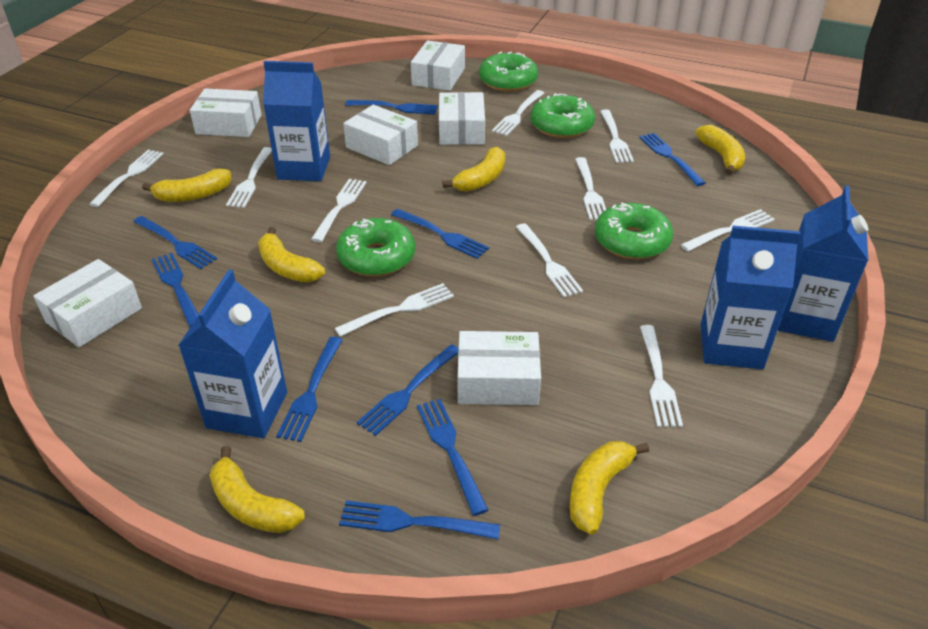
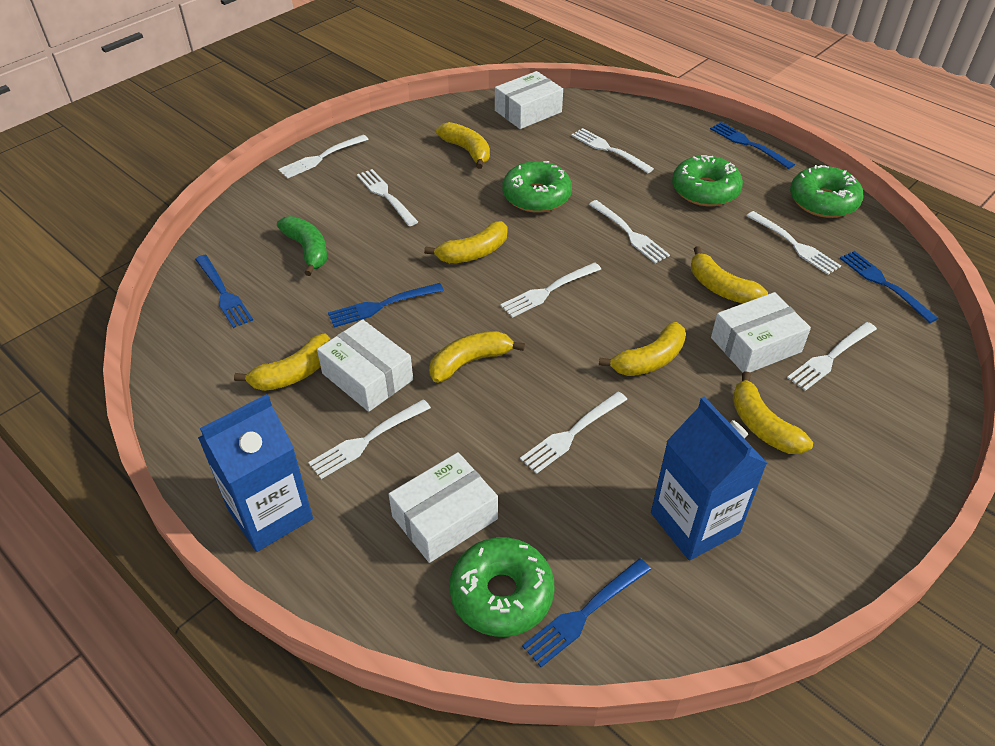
blue carton: [178,270,287,438] [263,61,330,181] [701,226,801,369] [777,185,868,342] = 4 -> [198,394,313,552] [651,396,768,560] = 2
blue fork: [133,216,217,269] [152,253,199,327] [277,337,343,442] [339,500,500,540] [345,100,438,115] [357,344,459,436] [391,209,489,259] [417,399,488,516] [639,133,706,186] = 9 -> [195,255,253,328] [328,283,444,328] [522,558,651,667] [710,122,795,169] [840,251,938,323] = 5
green banana: none = 0 -> [277,216,327,276] = 1
white box: [33,259,142,347] [190,88,261,137] [343,105,418,165] [411,40,465,91] [439,92,485,145] [458,331,541,405] = 6 -> [317,319,413,412] [389,452,498,563] [495,71,563,129] [711,292,811,373] = 4
white fork: [89,150,164,207] [226,147,272,208] [311,179,367,242] [335,283,454,337] [491,90,544,136] [516,223,583,297] [575,157,606,220] [600,109,634,163] [640,325,683,427] [681,209,775,252] = 10 -> [278,135,369,179] [308,399,431,479] [357,169,418,226] [500,262,601,318] [520,391,628,474] [571,128,654,173] [589,200,670,263] [747,211,841,275] [787,322,877,391] = 9
yellow banana: [142,169,232,202] [209,446,305,533] [258,227,325,282] [442,147,505,192] [570,441,649,534] [695,125,745,175] = 6 -> [234,333,331,391] [424,221,507,263] [429,331,525,383] [436,122,490,169] [599,322,686,376] [691,246,768,303] [732,371,813,454] = 7

